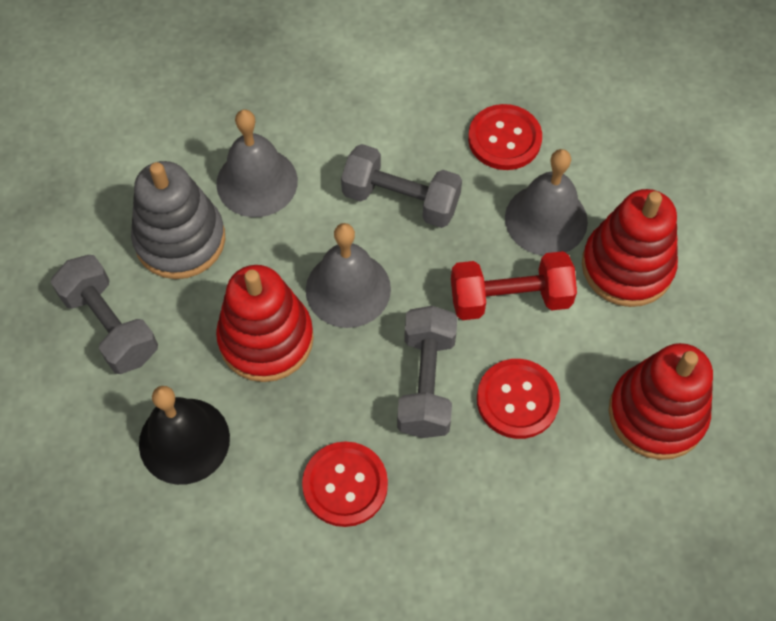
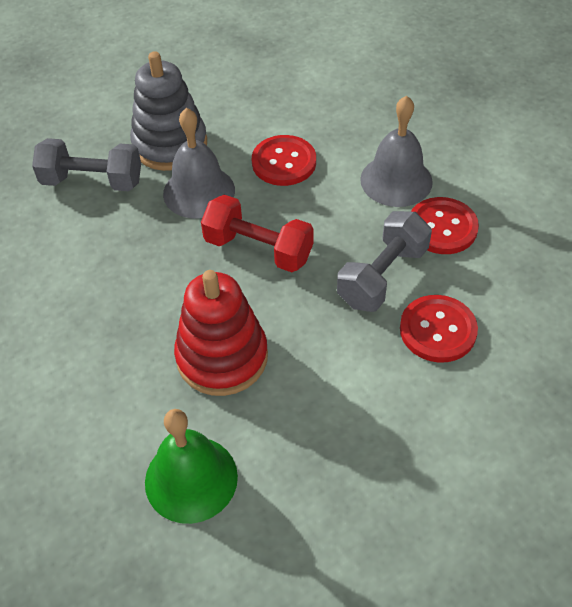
black bell: [139,386,230,485] = 1 -> none = 0
green bell: none = 0 -> [145,409,238,524] = 1
grey bell: [216,109,298,217] [306,223,391,328] [505,149,588,256] = 3 -> [163,108,235,219] [360,96,433,207] = 2
grey dumbbell: [50,255,158,374] [341,144,462,228] [397,306,457,438] = 3 -> [32,138,141,191] [337,211,432,312] = 2
red stacking toy: [216,265,314,382] [582,189,678,307] [609,343,713,460] = 3 -> [174,270,268,396] = 1

